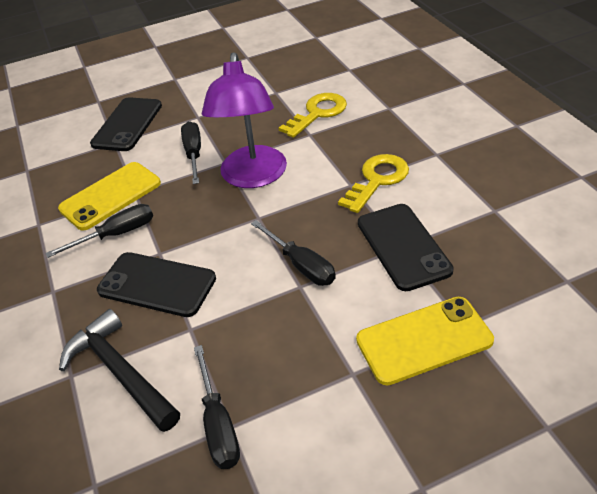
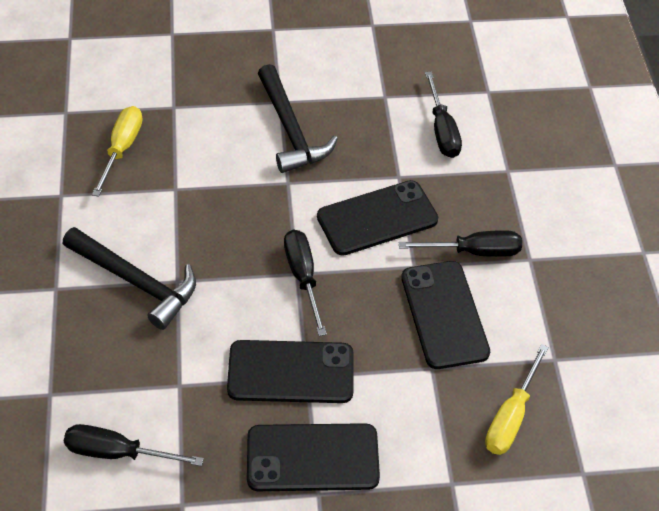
black hammer: [59,309,180,432] = 1 -> [63,227,196,330] [258,64,338,173] = 2
black phone: [90,97,162,151] [97,252,216,317] [358,204,454,291] = 3 -> [227,340,354,403] [247,423,380,491] [317,180,438,256] [401,261,490,369] = 4
purple lamp: [202,52,287,188] = 1 -> none = 0
yellow key: [279,93,347,138] [338,154,409,213] = 2 -> none = 0
yellow phone: [58,162,161,231] [356,297,494,386] = 2 -> none = 0
yellow screwdriver: none = 0 -> [92,106,142,197] [485,344,549,455] = 2

